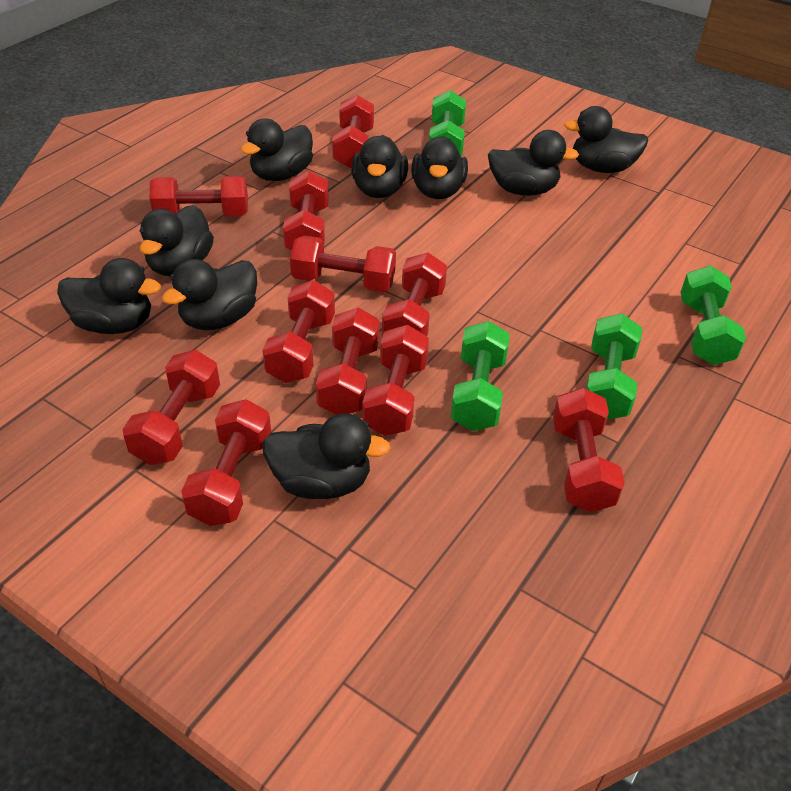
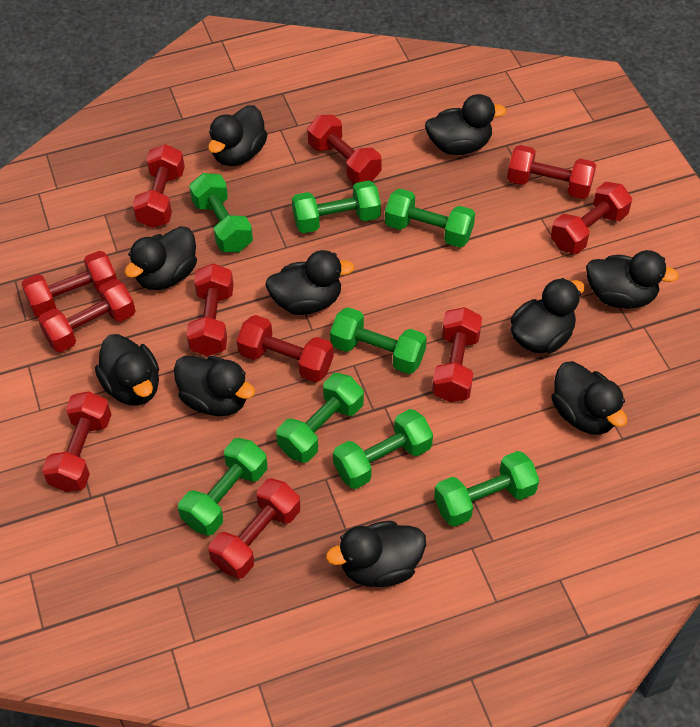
black duck: [57,258,161,334] [140,205,214,276] [162,259,257,330] [241,118,313,181] [262,413,390,499] [351,135,408,198] [411,136,468,199] [488,130,579,196] [564,106,648,173] = 9 -> [95,334,159,406] [125,226,197,290] [174,356,255,416] [208,105,268,166] [265,250,355,315] [326,521,426,587] [425,94,507,155] [510,278,585,354] [551,361,627,435] [586,250,679,309] = 10
green dumbbell: [429,90,466,155] [451,321,510,431] [586,313,642,419] [680,266,746,365] = 4 -> [178,438,267,536] [189,173,253,252] [276,373,364,463] [292,180,381,233] [330,307,427,374] [333,409,433,489] [385,189,475,248] [434,451,539,527] = 8

